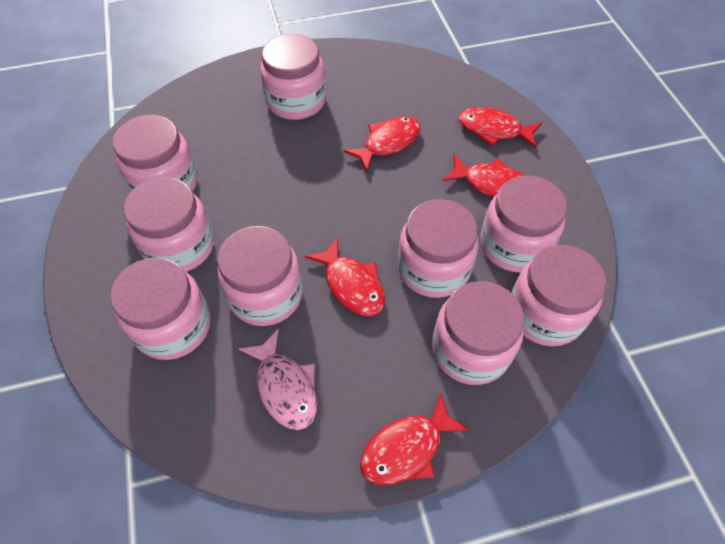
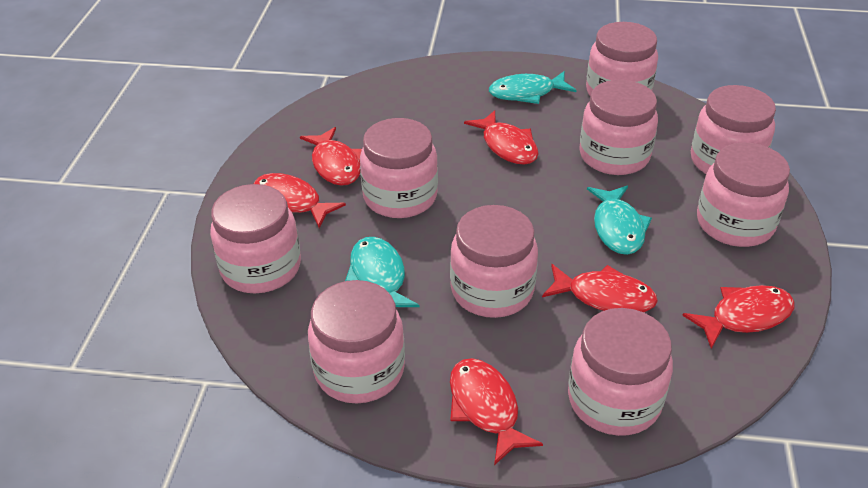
pink fish: [239,329,317,430] = 1 -> none = 0
red fish: [305,237,385,317] [344,116,421,172] [360,393,470,485] [443,155,525,197] [459,107,542,148] = 5 -> [254,173,346,228] [300,127,362,186] [450,358,543,465] [464,110,539,165] [542,264,658,312] [682,285,795,349] = 6
turquoise fish: none = 0 -> [345,237,420,307] [489,71,577,104] [587,186,652,255] = 3

